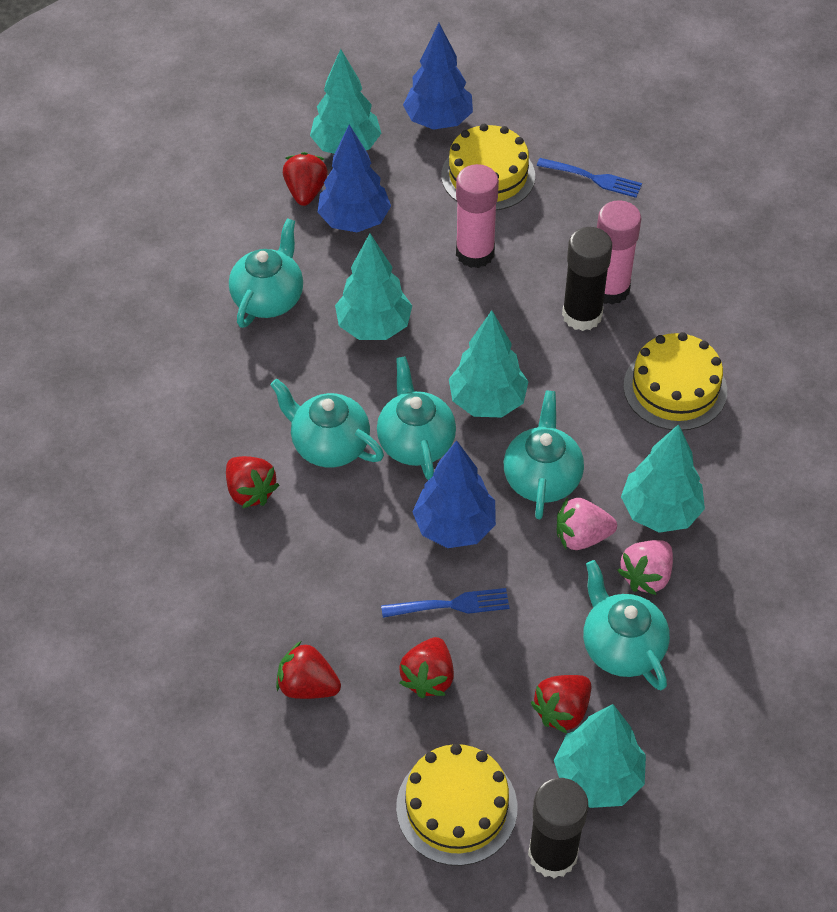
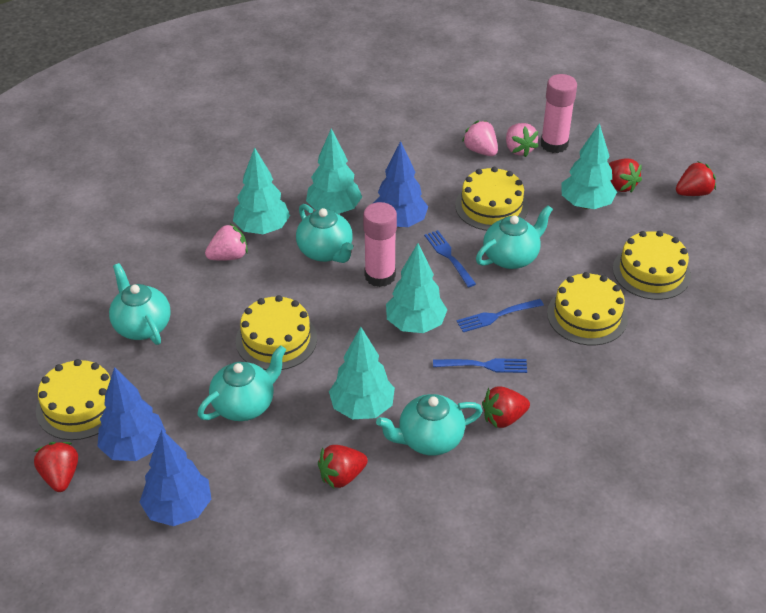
black glue stick: [528,778,588,879] [562,227,612,331] = 2 -> none = 0
blue fork: [381,588,509,618] [537,158,642,198] = 2 -> [424,230,476,287] [433,358,527,373] [456,299,544,332] = 3
pink strawberry: [557,497,617,550] [617,540,673,595] = 2 -> [205,224,248,261] [462,120,498,156] [506,123,539,157] = 3
yellow cake: [396,744,517,866] [441,124,535,210] [623,332,727,431] = 3 -> [36,359,111,440] [236,295,317,370] [455,167,528,231] [547,272,628,345] [613,231,691,300] = 5

